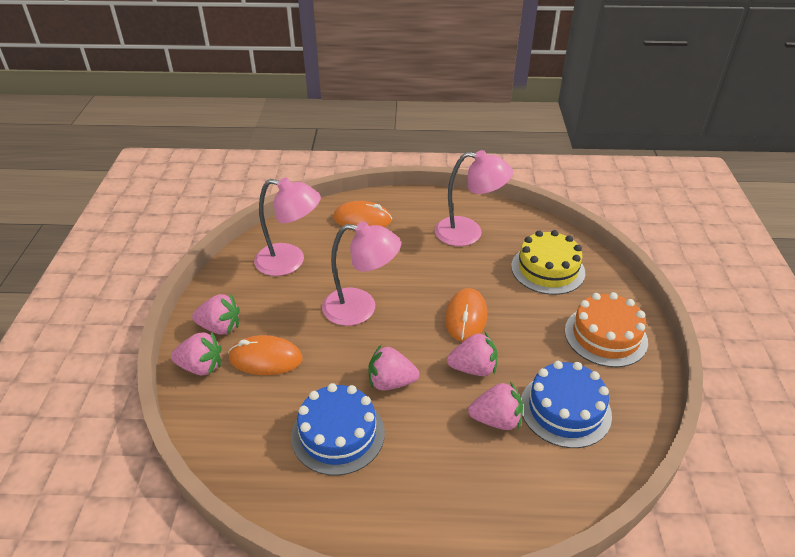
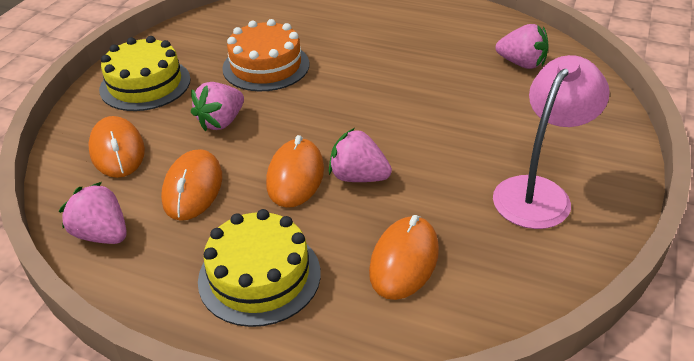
blue cake: [291,383,385,476] [521,361,612,448] = 2 -> none = 0
orange mouse: [228,335,303,375] [333,201,392,227] [445,288,487,342] = 3 -> [88,116,145,178] [161,149,222,221] [266,135,324,208] [369,215,439,300] = 4
pink lamp: [254,177,321,276] [322,222,401,326] [435,150,513,246] = 3 -> [493,55,610,229] = 1
pink strawberry: [171,332,222,375] [192,294,240,335] [368,345,419,391] [447,332,498,376] [468,382,523,430] = 5 -> [59,182,127,244] [191,82,244,131] [329,128,392,182] [496,24,549,69] = 4
yellow cake: [511,230,585,295] = 1 -> [99,36,191,111] [198,209,321,327] = 2

